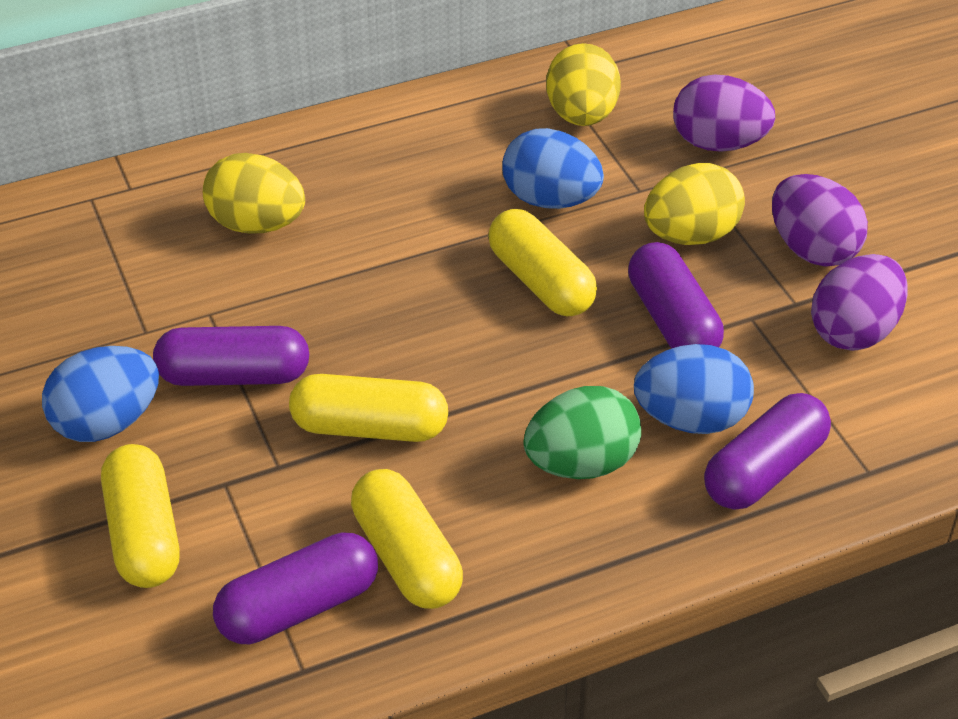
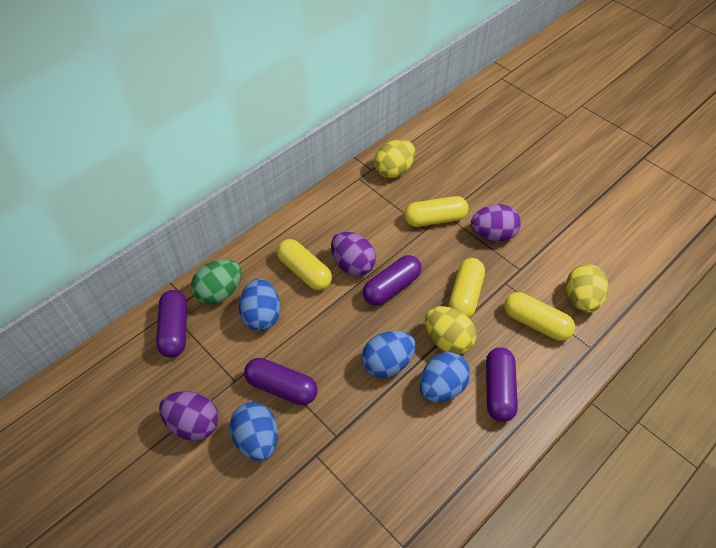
blue egg: [42,346,159,442] [502,128,604,209] [634,344,754,434] = 3 -> [230,402,278,461] [239,278,280,331] [362,331,415,378] [419,352,470,403] = 4

